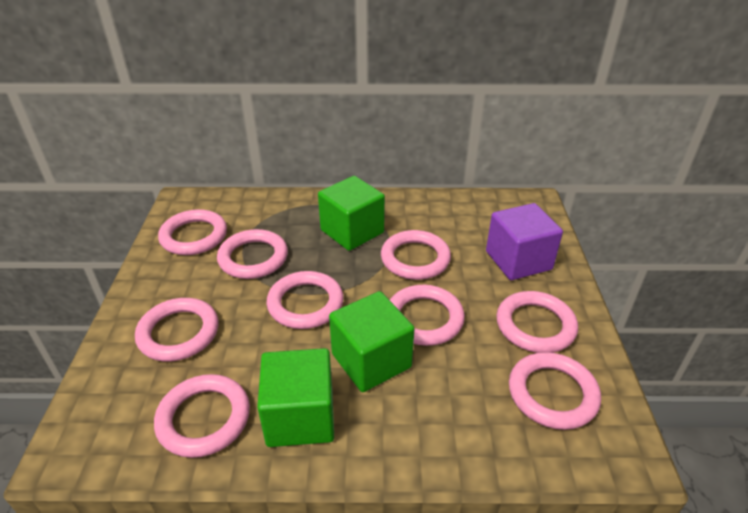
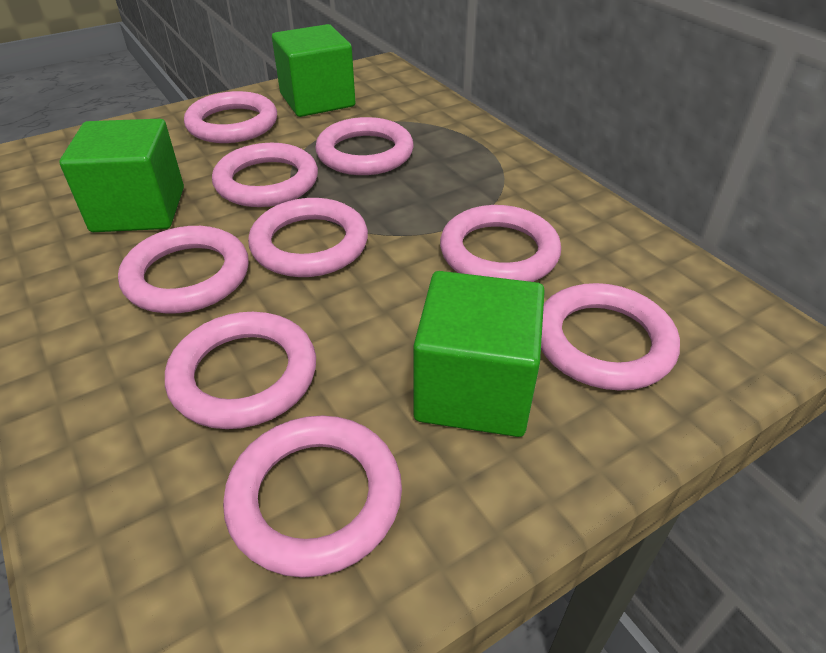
purple cube: [486,203,563,280] = 1 -> none = 0

